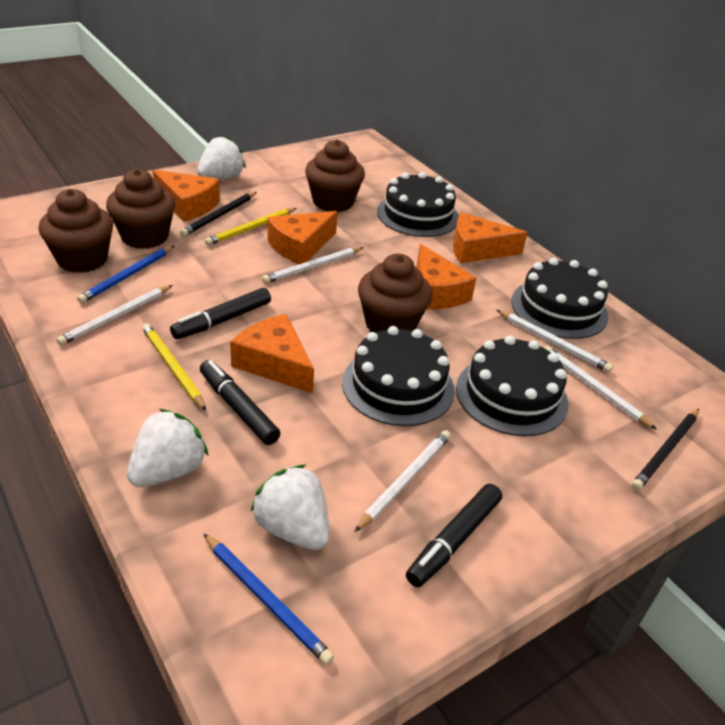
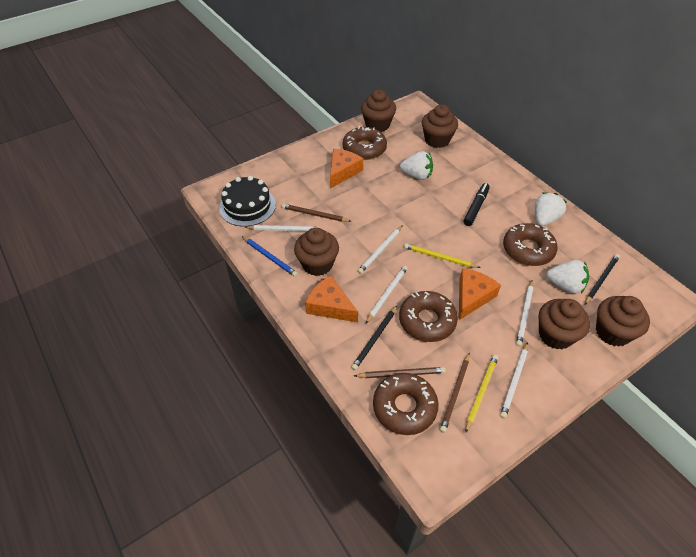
black cake: [342,326,455,426] [377,172,459,237] [456,336,568,436] [511,258,609,339] = 4 -> [219,176,276,227] = 1
black marker: [170,288,271,339] [200,360,281,445] [406,484,502,587] = 3 -> [464,183,490,226] = 1
blue pencil: [77,246,174,304] [203,533,334,665] = 2 -> [242,236,298,277] = 1
brown cupcake: [38,189,113,273] [106,168,175,249] [305,139,365,212] [358,254,432,333] = 4 -> [294,228,339,276] [361,90,396,132] [422,104,458,148] [538,299,590,350] [596,296,650,347] = 5
brown donut: none = 0 -> [343,126,387,160] [373,373,439,435] [399,291,458,342] [503,223,558,266] = 4
brown pencil: none = 0 -> [282,204,351,222] [354,367,446,378] [440,353,470,433] = 3
orange cheese: [152,170,220,222] [230,314,314,394] [268,211,338,264] [417,244,476,310] [453,213,528,263] = 5 -> [305,275,358,322] [330,149,364,189] [459,268,501,320] = 3

